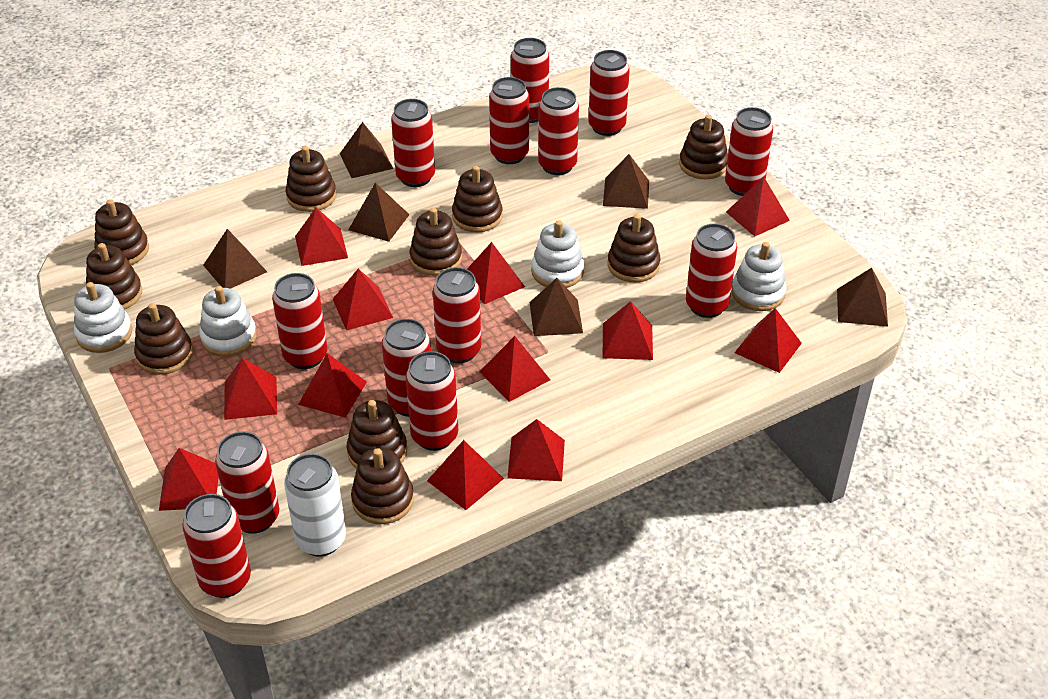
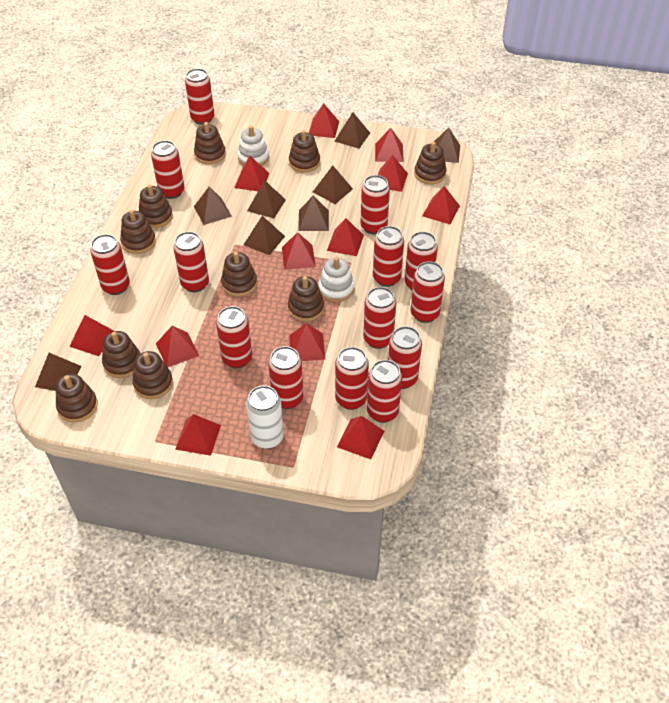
brown pyramid: [203,229,267,289] [340,122,394,178] [348,183,410,242] [529,278,583,336] [603,154,649,209] [837,268,888,327] = 6 -> [35,353,81,391] [194,186,232,225] [243,216,285,255] [247,180,286,218] [298,196,329,231] [313,165,353,204] [335,112,370,149] [434,127,460,163] = 8
red can: [182,494,251,598] [215,431,279,534] [272,273,327,369] [382,319,431,417] [391,99,435,187] [406,351,458,451] [433,267,481,363] [489,77,529,164] [511,38,549,123] [538,87,579,175] [588,50,630,136] [686,224,737,318] [725,107,773,196] = 13 -> [90,234,130,295] [151,140,184,199] [173,232,209,292] [185,68,214,125] [216,306,252,369] [268,346,303,409] [335,347,369,410] [360,175,390,234] [363,287,396,349] [367,360,402,423] [373,226,404,287] [388,326,422,389] [405,232,438,290] [410,261,445,323] = 14
white stacking toy: [74,282,132,353] [199,286,257,357] [531,220,584,288] [731,242,786,311] = 4 -> [238,126,269,166] [318,257,354,302] = 2

